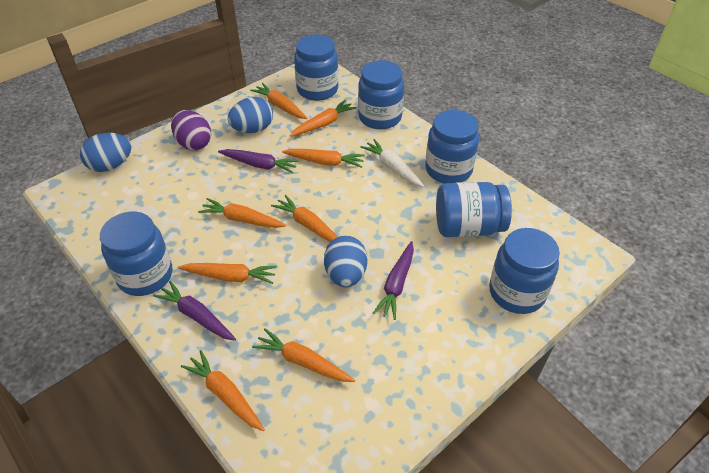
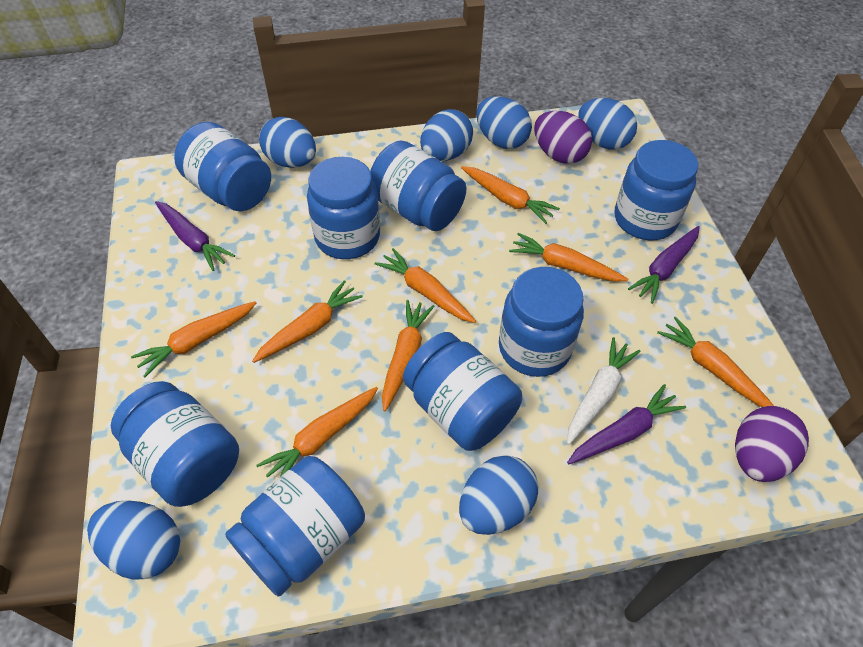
blue egg: [80,133,131,172] [228,97,273,133] [324,235,367,287] = 3 -> [87,500,180,580] [259,117,316,168] [420,109,473,161] [459,455,538,535] [476,96,532,149] [578,98,637,149] = 6
blue jar: [100,212,172,296] [294,34,338,101] [358,60,404,129] [425,110,479,183] [436,182,512,237] [489,228,560,314] = 6 -> [111,381,239,507] [174,122,271,211] [225,456,365,597] [307,157,380,259] [370,141,466,231] [403,332,522,451] [499,267,584,377] [615,140,698,240] = 8
purple egg: [171,110,211,150] = 1 -> [534,111,592,164] [735,406,809,482] = 2

